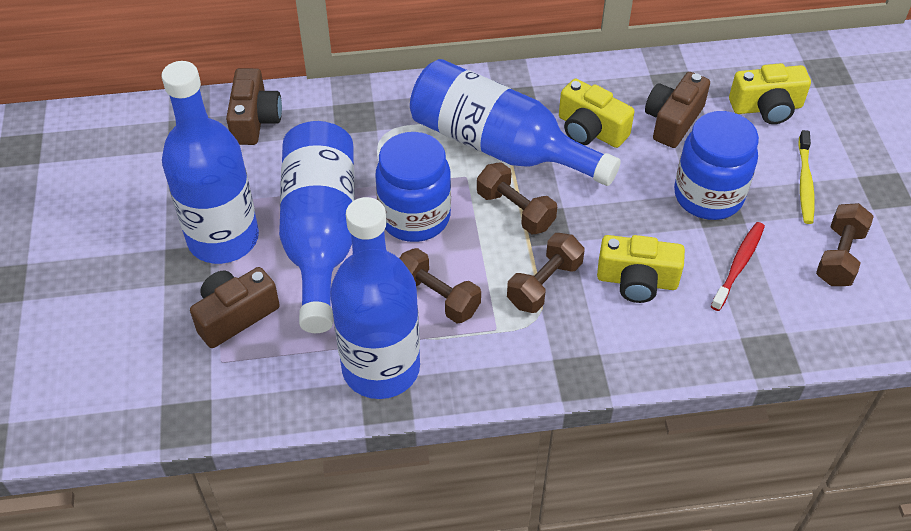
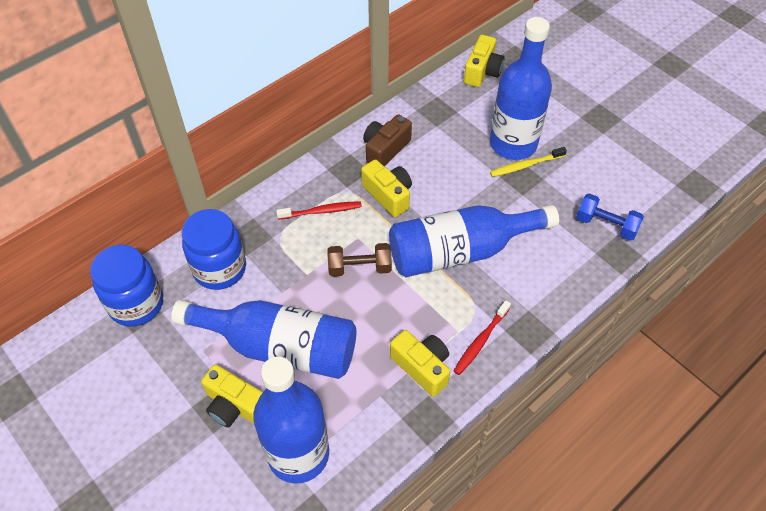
blue dumbbell: none = 0 -> [576,193,644,241] = 1
brown camera: [190,267,280,348] [226,68,282,145] [645,72,710,148] = 3 -> [363,114,412,166] = 1
brown dumbbell: [399,248,481,323] [477,162,557,234] [507,233,585,313] [816,203,874,286] = 4 -> [327,243,392,277] = 1
red toothbrush: [711,222,765,311] = 1 -> [276,201,362,220] [453,301,511,375] = 2
yellow camera: [559,79,635,148] [597,235,685,303] [729,63,811,124] = 3 -> [201,364,263,428] [361,159,412,217] [390,330,450,397] [464,35,504,87] = 4

